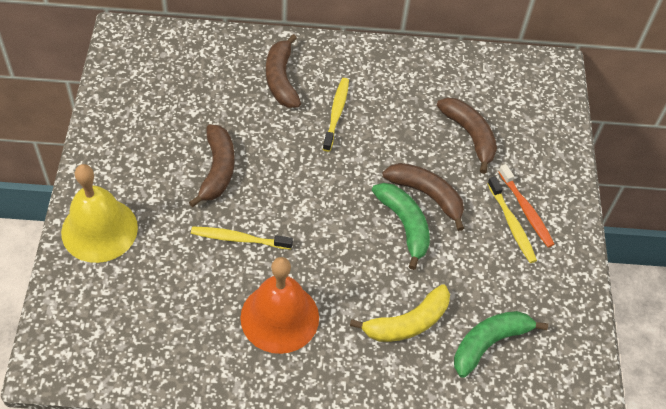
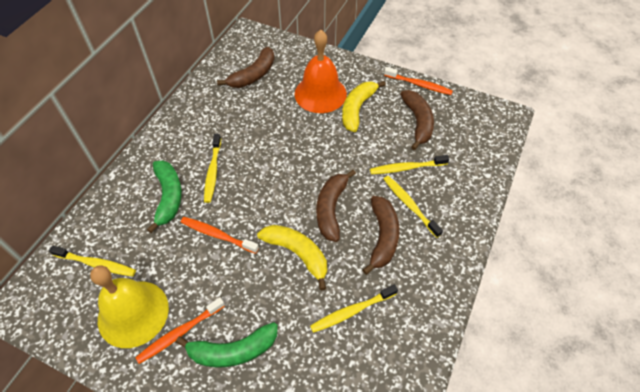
orange toothbrush: [498,164,554,247] = 1 -> [135,297,225,364] [181,217,259,254] [384,67,453,95] = 3
yellow banana: [350,284,450,342] = 1 -> [257,225,327,290] [342,81,386,132] = 2
yellow toothbrush: [191,227,293,250] [323,78,349,152] [487,176,537,263] = 3 -> [49,246,136,277] [204,134,221,203] [310,285,398,333] [370,155,449,174] [384,176,443,238] = 5

